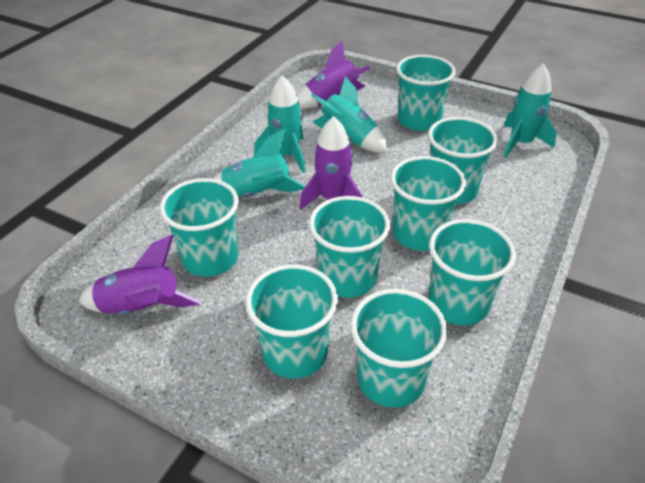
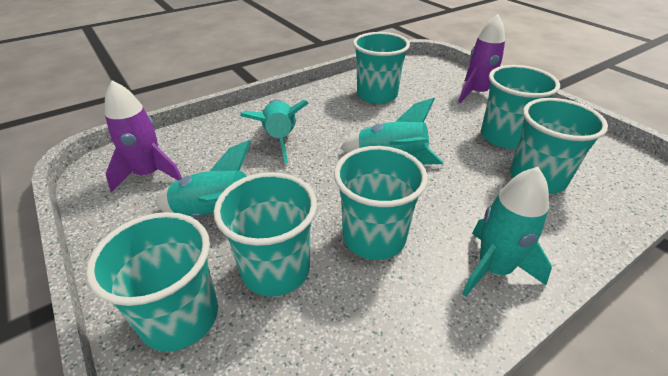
purple rocket: [78,235,201,315] [297,40,370,109] [299,116,363,210] = 3 -> [105,80,182,192] [458,14,505,103] = 2
turquoise cup: [160,178,239,277] [245,265,338,379] [309,196,390,298] [350,289,447,408] [390,156,466,251] [396,55,455,131] [428,117,498,204] [428,219,516,325] = 8 -> [86,212,218,352] [214,172,317,296] [334,146,428,260] [353,32,410,104] [481,65,560,149] [510,98,608,194] = 6

